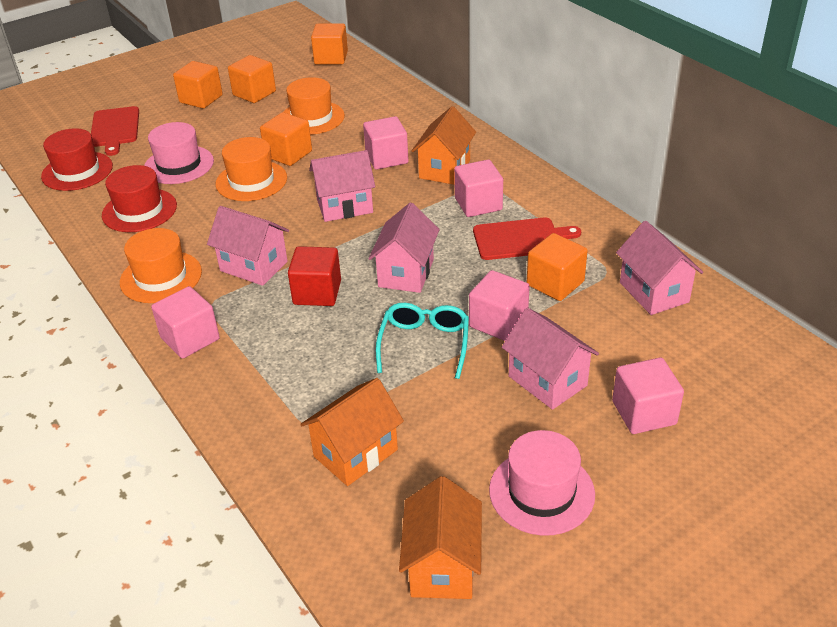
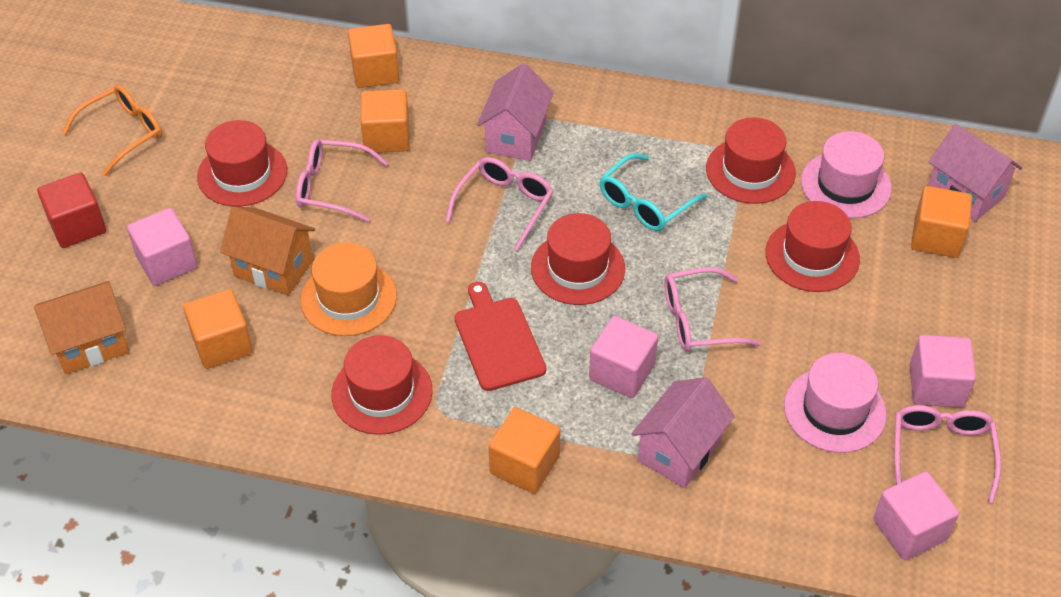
orange glasses: none = 0 -> [62,85,162,176] = 1
orange hat: [120,228,202,303] [216,137,287,201] [283,77,345,135] = 3 -> [300,243,397,336] = 1
orange house: [300,378,404,486] [399,476,482,599] [412,106,476,185] = 3 -> [34,281,129,374] [220,207,315,296] = 2
pink cube: [151,286,220,359] [363,116,409,170] [454,160,503,217] [469,270,530,341] [612,358,684,434] = 5 -> [127,208,198,286] [589,316,658,398] [873,471,959,560] [910,335,976,408] = 4
pink glasses: none = 0 -> [296,139,388,222] [446,157,554,251] [664,267,761,352] [894,405,1001,503] = 4
pink house: [207,206,289,286] [309,150,375,222] [368,203,440,293] [502,307,599,410] [616,221,703,315] = 5 -> [477,63,554,161] [632,377,735,488] [928,124,1022,221] = 3
red cutting board: [91,106,139,156] [473,217,581,260] = 2 -> [454,282,546,391] = 1
red hat: [41,128,113,191] [102,165,177,232] = 2 -> [197,120,287,207] [332,335,433,435] [531,213,625,305] [706,117,796,204] [765,201,860,292] = 5

